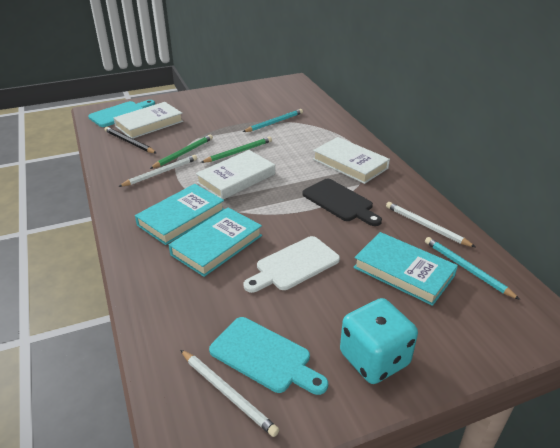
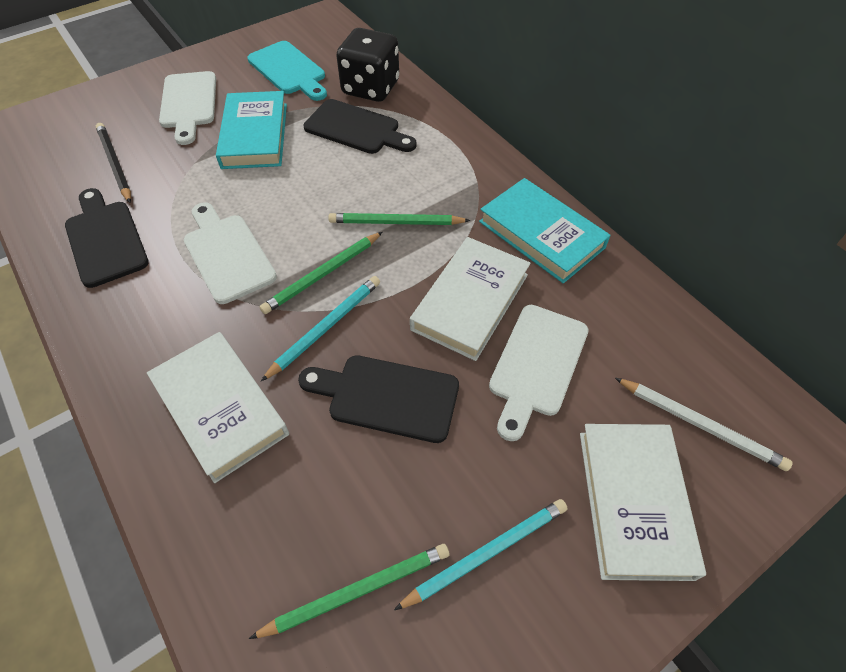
black cutting board: [302,179,382,226] = 1 -> [65,188,149,288] [298,355,459,443] [303,99,417,154] = 3
black dice: none = 0 -> [336,28,399,102] = 1
green pencil: [150,135,213,169] [200,137,272,163] = 2 -> [249,544,450,639] [259,232,382,314] [328,213,471,225] = 3
turquoise book: [135,184,224,245] [169,208,262,277] [353,232,458,306] = 3 -> [216,91,287,169] [479,178,611,283] = 2
turquoise cutting board: [88,100,155,127] [209,317,328,395] = 2 -> [247,41,327,101] = 1
turquoise dice: [340,298,418,384] = 1 -> none = 0
white cutting board: [244,236,340,293] = 1 -> [159,71,216,145] [184,202,277,304] [489,305,589,441] = 3
white pencil: [118,155,197,187] [180,350,279,437] [386,202,475,247] = 3 -> [615,378,793,471] = 1

